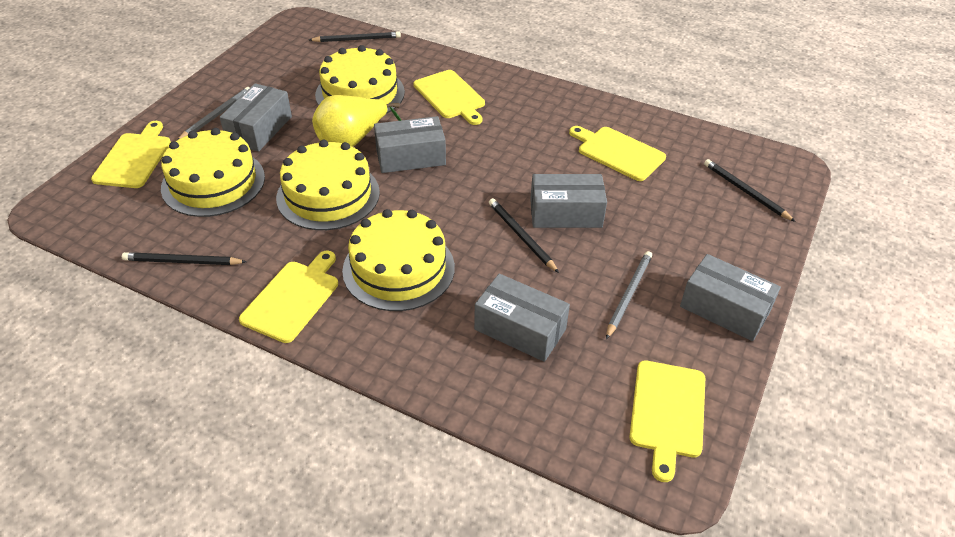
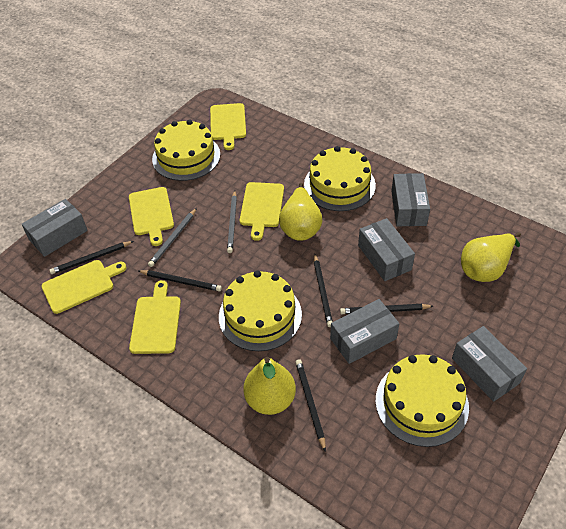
black pencil: [122,252,247,265] [309,32,401,42] [489,198,559,273] [704,159,796,222] = 4 -> [49,241,134,274] [139,270,222,292] [295,359,326,452] [314,254,333,327] [340,304,433,314] = 5
yellow pear: [312,95,401,147] = 1 -> [243,357,296,415] [279,183,322,241] [461,232,521,282] = 3

